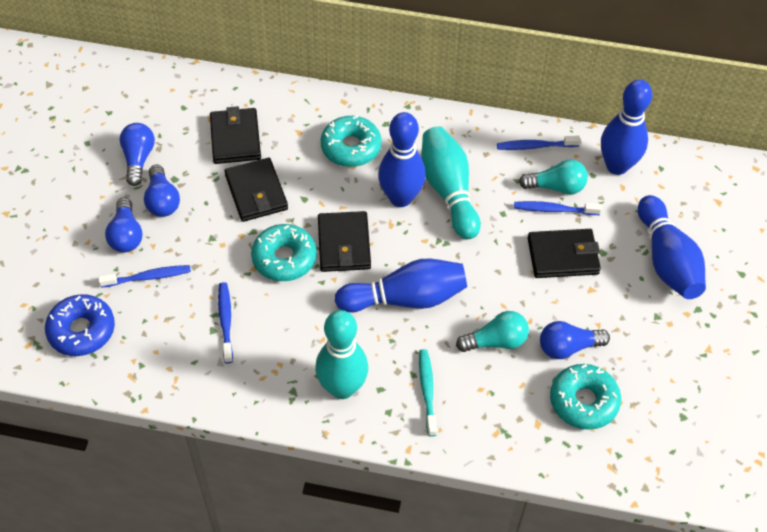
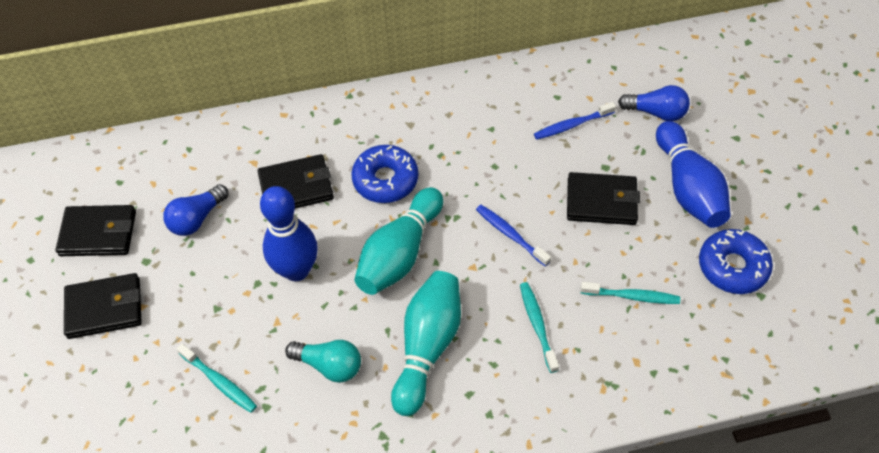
blue bowling pin: [335,259,467,313] [378,112,426,207] [601,79,653,175] [638,195,706,299] = 4 -> [260,186,318,281] [656,121,731,228] = 2
blue donut: [45,294,115,356] = 1 -> [351,145,418,203] [699,229,773,294] = 2
blue light bulb: [105,197,142,253] [120,123,155,186] [144,164,180,217] [540,321,610,359] = 4 -> [163,184,228,236] [618,85,690,121] = 2
blue toothbrush: [98,265,191,288] [218,282,233,363] [497,135,581,150] [514,201,602,215] = 4 -> [476,205,551,267] [534,102,616,140] = 2
turquoise donut: [251,224,317,281] [321,115,382,167] [550,364,621,430] = 3 -> none = 0
turquoise light bulb: [456,311,529,352] [519,160,588,195] = 2 -> [285,340,361,383] = 1
turquoise toothbrush: [419,349,437,437] = 1 -> [176,343,257,413] [520,282,559,373] [580,282,680,304] = 3

